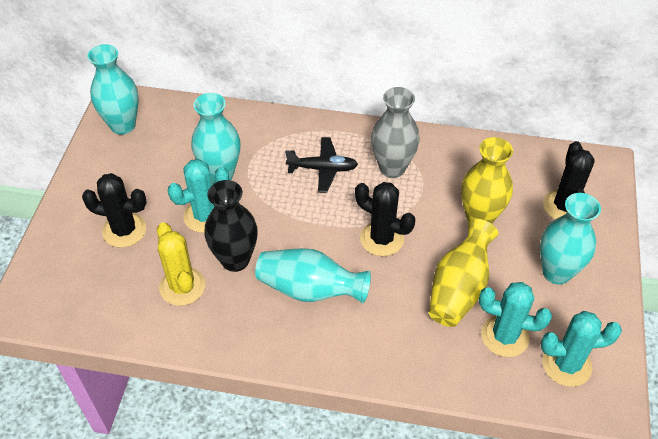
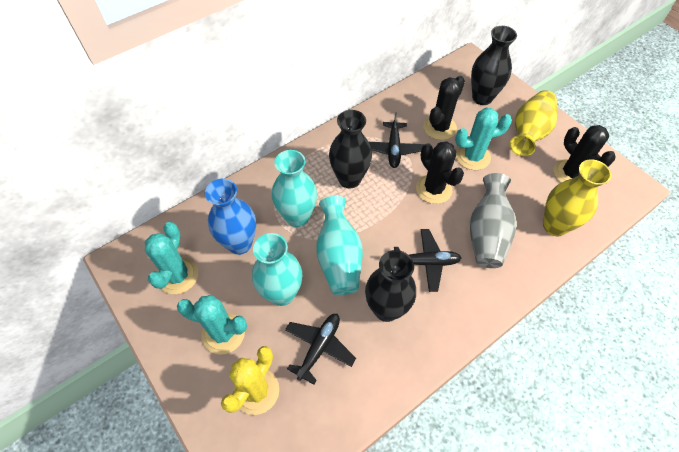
black plane: [285,137,358,193] = 1 -> [285,314,356,385] [369,112,425,168] [394,229,462,292] = 3
black vase: [205,180,258,272] = 1 -> [329,110,372,189] [365,250,416,322] [471,26,517,105] = 3
blue vase: none = 0 -> [205,179,256,255] = 1
turquoise vase: [88,44,139,135] [192,93,240,182] [255,248,371,304] [540,193,601,285] = 4 -> [252,233,302,306] [272,150,317,227] [316,196,363,295] = 3

